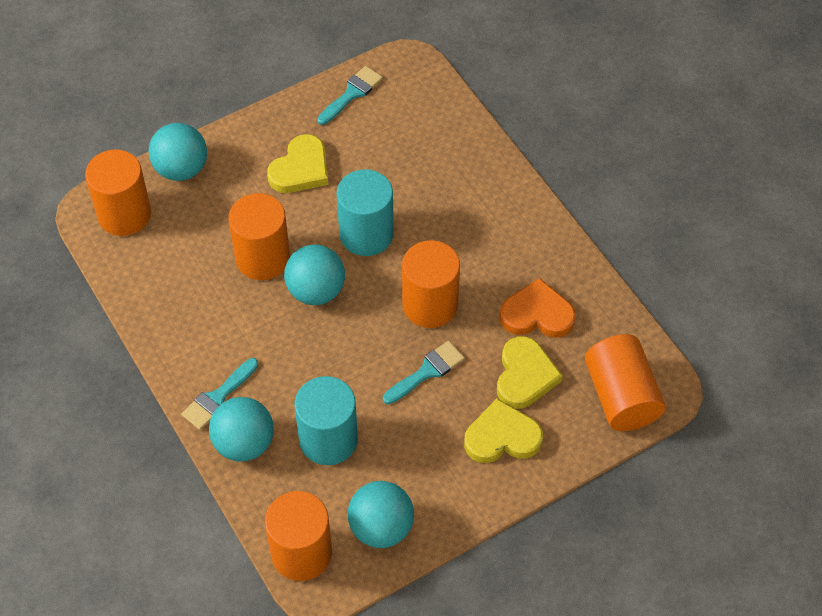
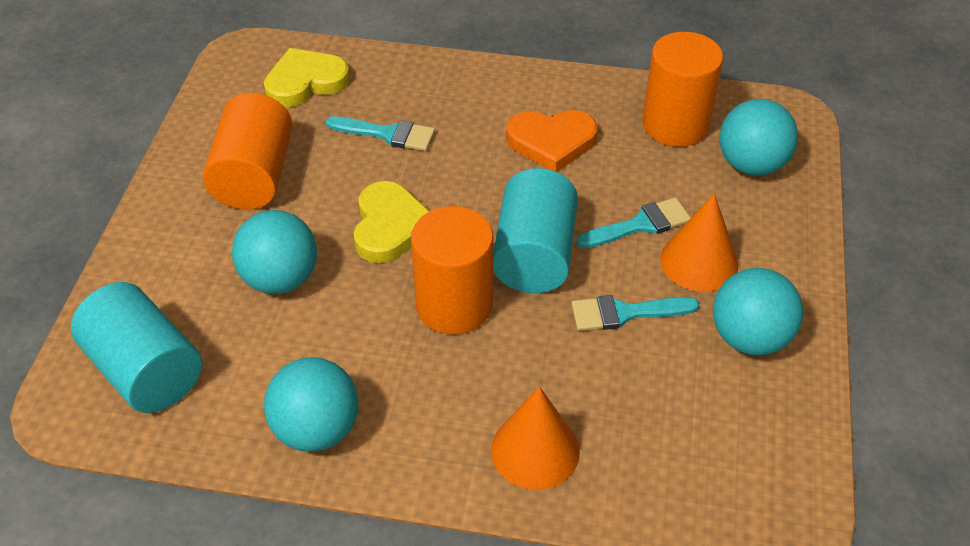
orange cone: none = 0 -> [491,386,580,490] [660,193,738,292] = 2
orange cylinder: [85,150,151,236] [228,193,290,280] [265,491,332,581] [402,240,460,328] [585,334,665,431] = 5 -> [203,93,293,210] [411,206,493,335] [642,32,723,147] = 3
yellow heart: [267,134,328,193] [464,398,543,463] [497,336,563,409] = 3 -> [264,48,350,108] [354,181,429,263] = 2

